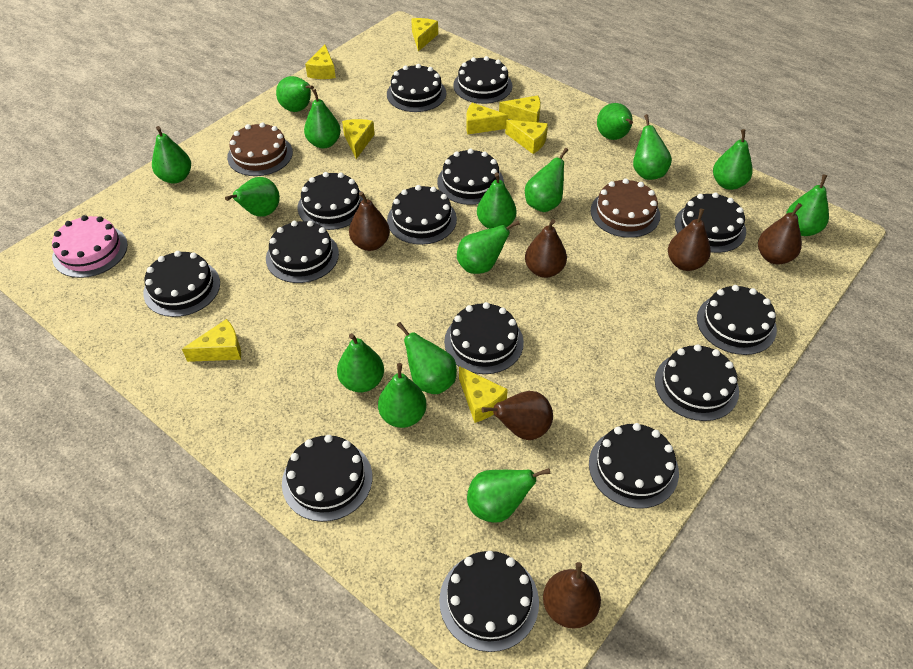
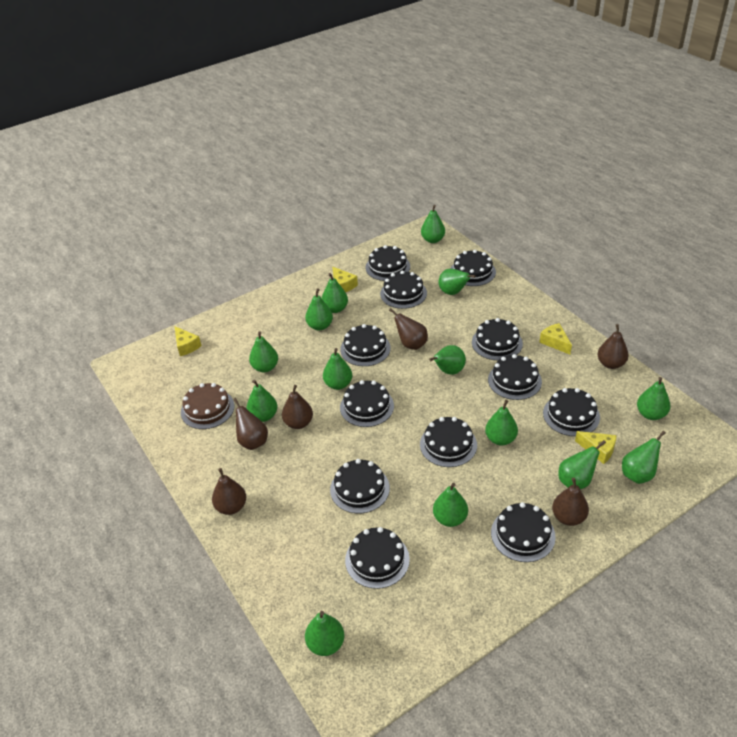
black cake: [143,251,220,317] [266,221,339,283] [282,435,372,522] [298,172,363,230] [387,64,446,112] [387,185,457,245] [437,149,504,205] [439,551,539,652] [444,302,524,374] [453,56,512,104] [589,423,679,509] [655,344,739,421] [675,192,746,253] [697,285,777,355] = 14 -> [330,459,390,514] [340,324,391,366] [340,380,394,427] [345,527,410,589] [366,245,410,281] [380,271,427,309] [420,417,477,467] [451,250,496,286] [472,318,523,360] [488,354,542,400] [491,502,556,562] [543,388,600,436] = 12
brown cake: [227,122,293,176] [591,178,660,238] = 2 -> [181,383,234,429] = 1
green pear: [152,126,191,183] [225,177,280,217] [276,76,314,112] [304,89,341,148] [337,333,384,392] [378,363,427,428] [397,322,457,394] [457,220,520,274] [467,468,551,523] [477,173,516,229] [525,148,568,212] [597,103,633,140] [633,114,672,180] [713,129,753,190] [786,174,829,236] = 15 -> [247,380,277,422] [249,331,278,372] [305,288,333,330] [305,611,344,656] [322,273,348,313] [323,348,352,390] [421,205,445,243] [429,345,466,375] [433,483,468,527] [439,269,476,295] [485,400,518,446] [559,440,606,489] [622,431,666,484] [637,377,670,420] = 14
pink cake: [52,215,128,278] = 1 -> none = 0
yellow cheese: [182,319,241,362] [305,45,336,79] [342,119,375,159] [411,18,438,51] [459,366,508,423] [466,103,508,134] [499,95,541,122] [505,120,548,154] = 8 -> [174,326,202,356] [332,267,358,292] [539,323,572,355] [575,431,616,464] = 4

